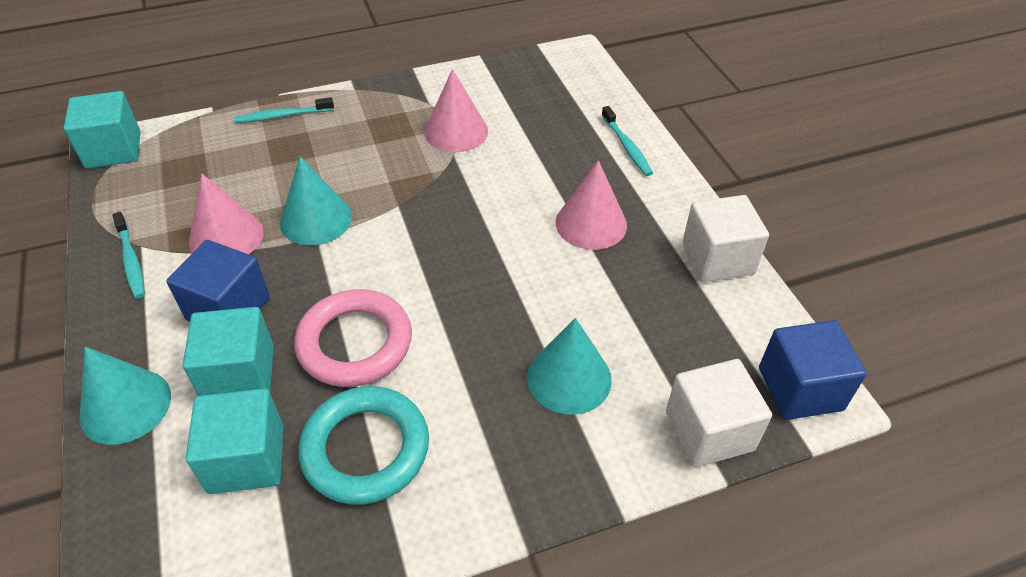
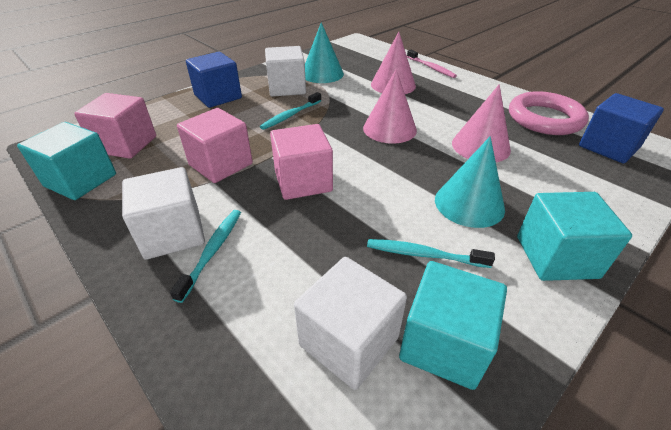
pink cube: none = 0 -> [74,93,156,159] [177,108,253,183] [270,124,333,200] = 3
pink toothbrush: none = 0 -> [407,50,457,78] = 1
turquoise cone: [79,347,171,445] [280,156,352,245] [527,318,612,415] = 3 -> [305,22,344,83] [435,136,505,228] = 2
turquoise ring: [298,386,429,505] = 1 -> none = 0
white cube: [666,359,772,467] [683,195,769,282] = 2 -> [122,167,205,260] [265,46,306,97] [294,257,407,390] = 3

